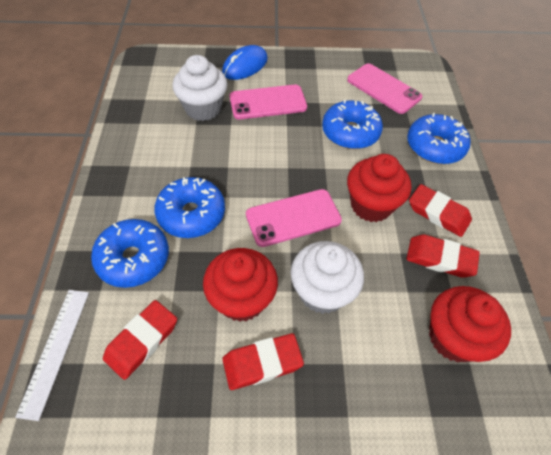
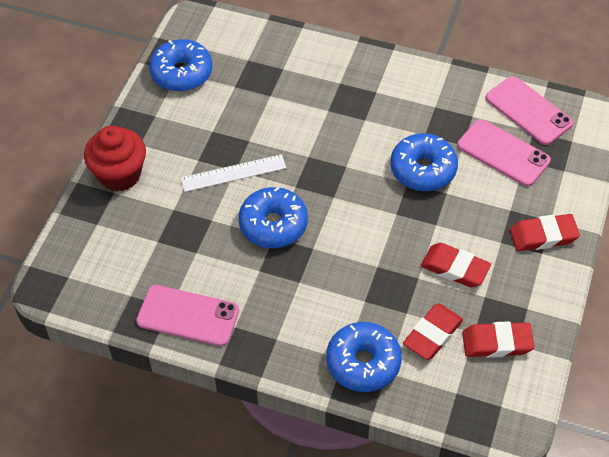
blue mouse: [222,45,268,80] = 1 -> none = 0
red cupcake: [203,248,278,322] [347,154,411,222] [429,286,511,362] = 3 -> [84,125,146,191] = 1
white cupcake: [172,55,228,121] [291,241,364,314] = 2 -> none = 0

